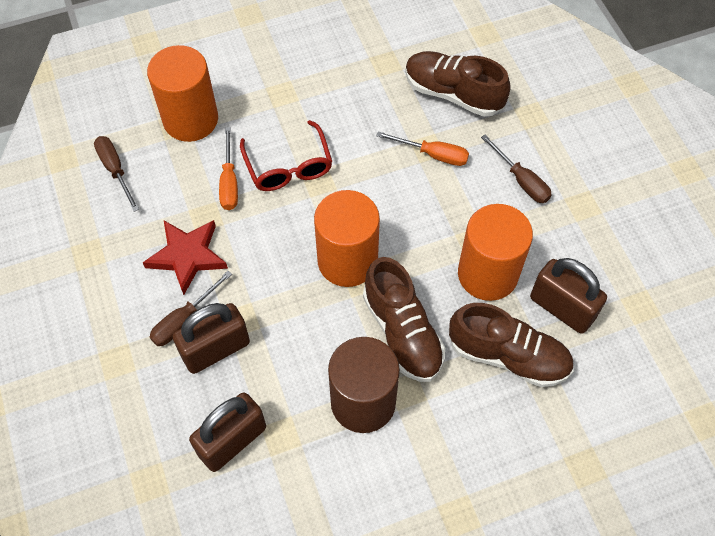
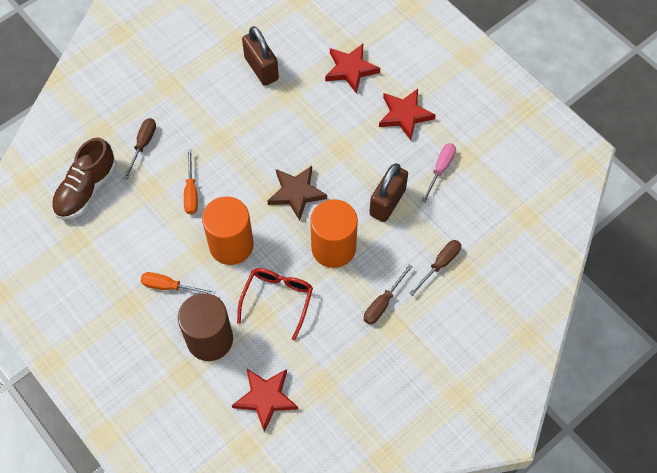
brown padlock: [172,303,250,374] [189,392,266,472] [530,258,607,334] = 3 -> [242,26,279,86] [369,163,408,222] = 2
brown shoe: [363,257,445,382] [405,51,511,117] [449,303,574,387] = 3 -> [52,138,116,220] = 1
brown star: none = 0 -> [267,166,327,221] = 1
orange cylinder: [147,45,218,142] [314,190,380,287] [458,204,533,301] = 3 -> [202,196,254,265] [310,199,358,268] = 2
pink screwdriver: none = 0 -> [421,143,456,202] = 1
red star: [143,220,228,295] = 1 -> [232,369,298,432] [325,44,380,94] [379,89,436,140] = 3

